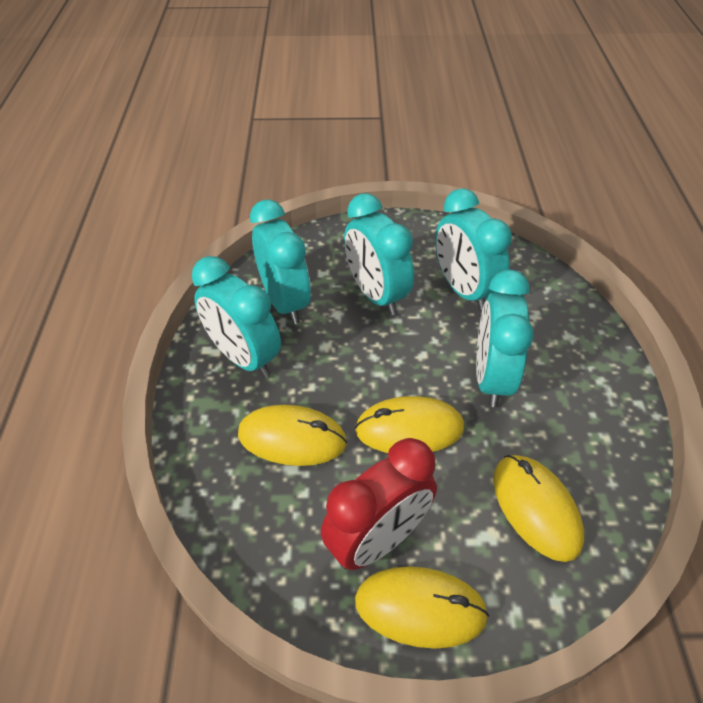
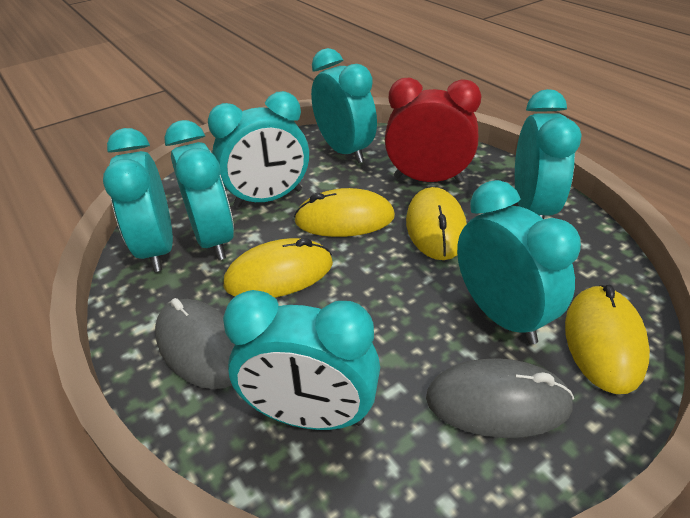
grey mouse: none = 0 -> [155,298,235,389] [426,358,574,438] = 2
turquoise clock: [192,256,281,378] [250,200,311,324] [344,193,414,315] [435,188,512,311] [476,270,534,407] = 5 -> [103,128,173,272] [164,120,234,260] [208,91,309,208] [223,290,380,430] [311,48,377,163] [457,180,581,344] [515,89,582,219] = 7

